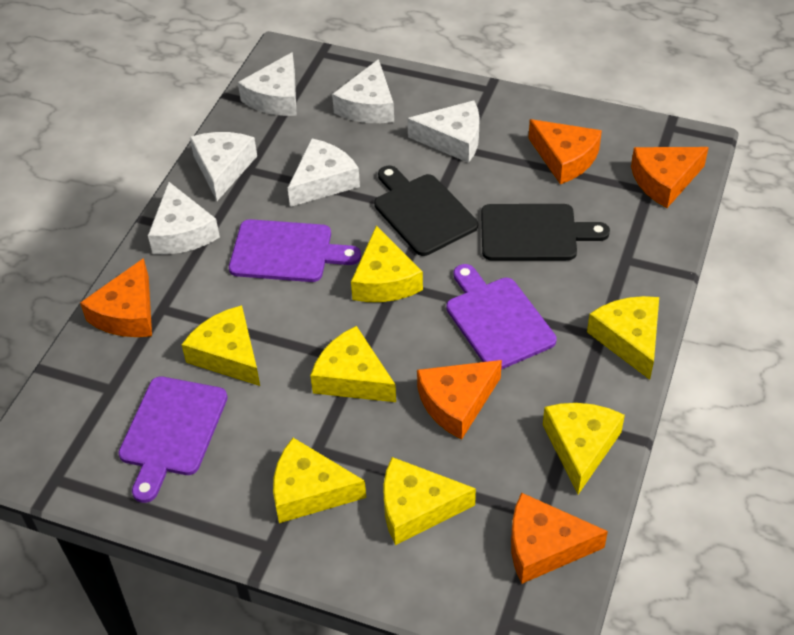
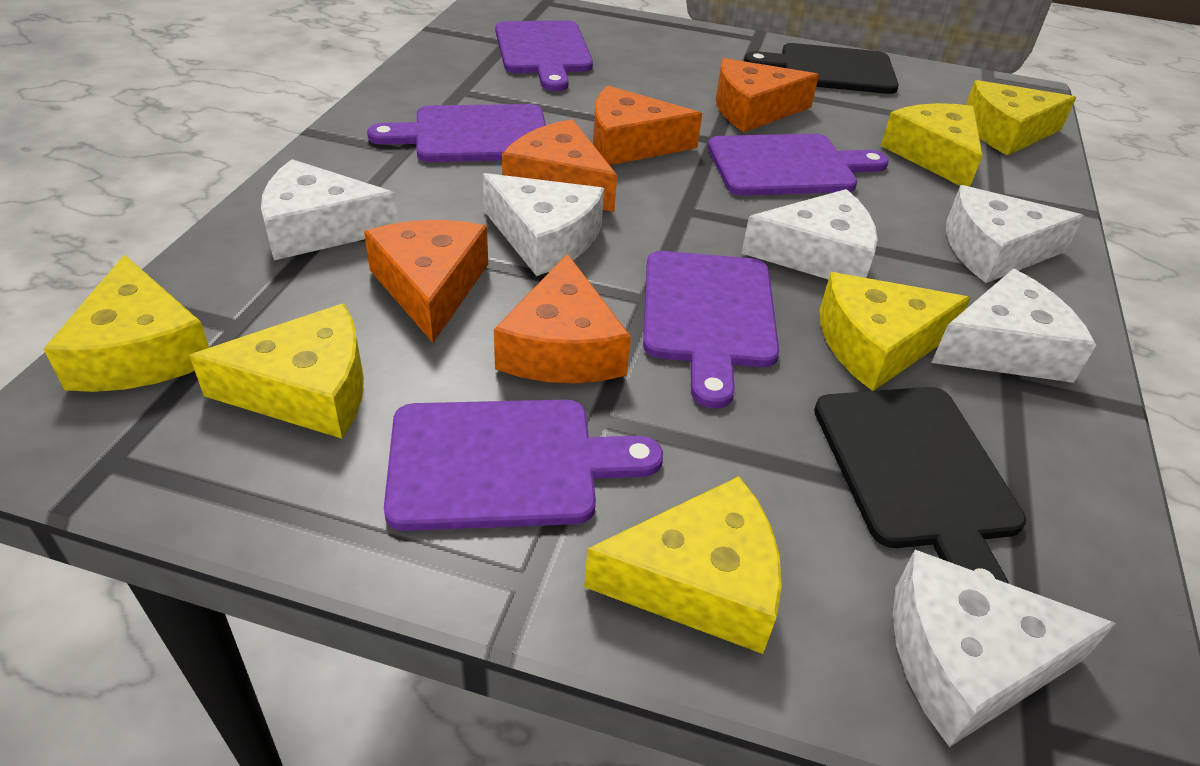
purple cutting board: [118,376,228,503] [229,219,361,282] [446,264,557,370] = 3 -> [367,104,546,162] [384,400,663,531] [495,20,593,91] [643,251,779,408] [708,134,889,196] = 5
yellow cheese: [181,305,260,386] [273,438,366,523] [310,326,396,402] [351,225,423,302] [383,457,476,545] [543,403,625,494] [587,296,659,380] = 7 -> [44,255,209,392] [189,303,364,439] [584,476,782,654] [820,272,971,391] [881,103,983,187] [966,80,1076,156] = 6

